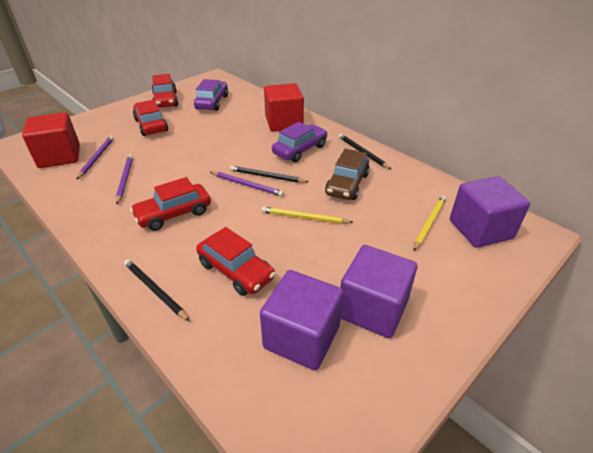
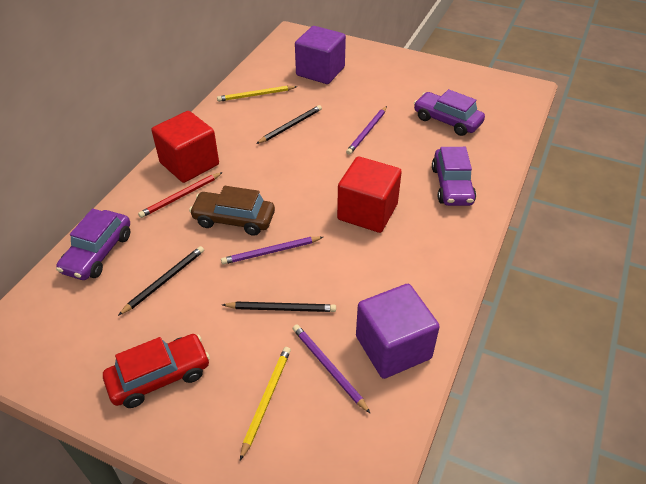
purple car: [194,79,228,111] [272,122,328,162] = 2 -> [56,209,130,280] [414,89,485,136] [432,147,476,206] = 3
purple cube: [260,270,344,371] [340,245,417,338] [450,176,530,248] = 3 -> [295,26,346,84] [356,284,440,379] = 2
red car: [130,177,211,231] [133,100,168,136] [152,74,178,108] [196,227,276,296] = 4 -> [103,334,210,408] = 1
red pencil: none = 0 -> [138,172,223,218] = 1

